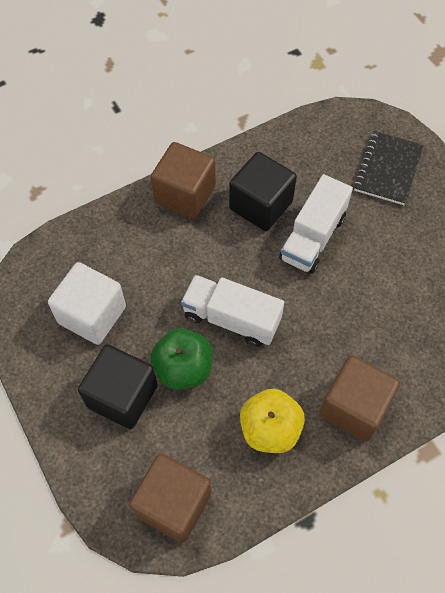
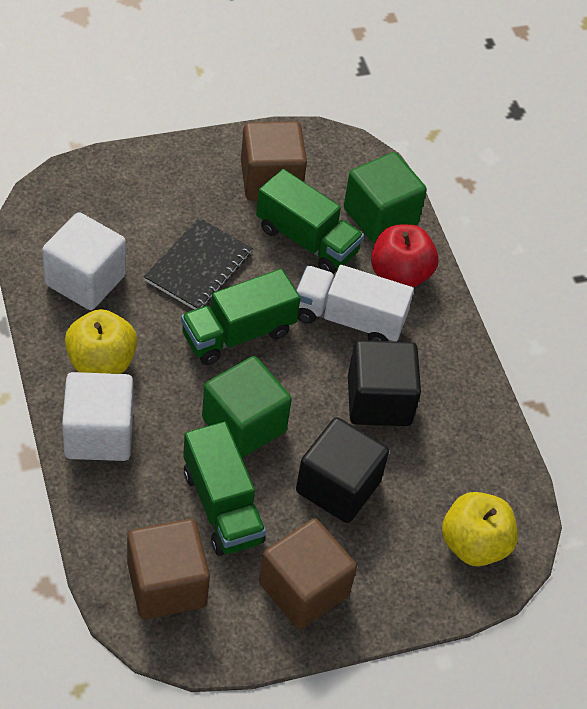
green apple: [151,328,212,390] = 1 -> none = 0
green cube: none = 0 -> [202,356,292,458] [344,152,427,243] = 2
green truck: none = 0 -> [181,269,300,365] [183,422,266,556] [256,169,364,274] = 3
red apple: none = 0 -> [371,225,438,287] = 1
white cube: [48,262,126,345] = 1 -> [42,212,126,310] [62,372,133,461] = 2
white truck: [181,275,284,347] [279,174,353,274] = 2 -> [296,265,414,342] = 1
yellow apple: [240,389,305,453] = 1 -> [65,309,137,374] [442,492,518,566] = 2

